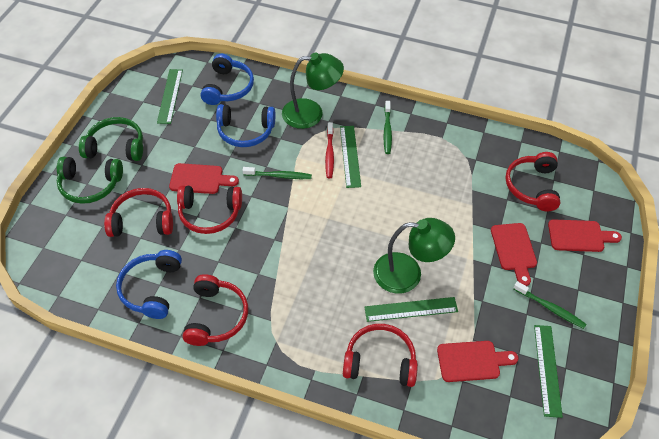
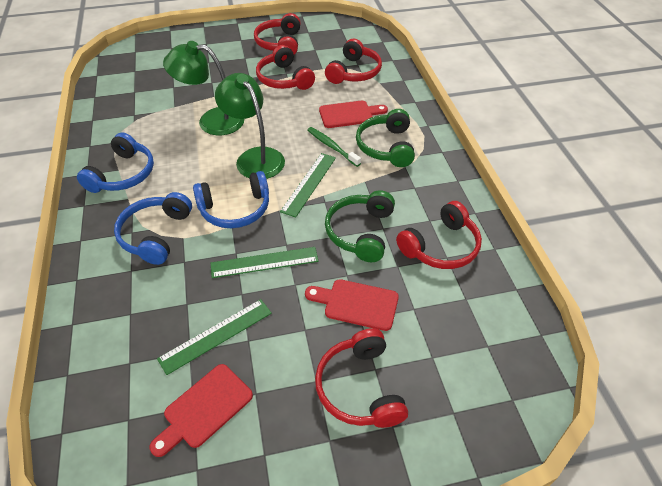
green ruler: [157,69,183,124] [340,126,361,188] [364,297,458,322] [534,325,563,418] = 4 -> [157,299,272,375] [211,247,319,278] [280,153,336,218] = 3
green toothbrush: [243,167,312,179] [384,101,392,154] [513,281,586,329] = 3 -> [308,127,361,167] = 1
red cutting board: [169,163,239,194] [437,341,519,382] [491,223,537,286] [548,219,622,252] = 4 -> [150,364,253,457] [305,279,399,331] [319,101,388,128] = 3
red toothbrush: [325,122,334,178] = 1 -> none = 0

